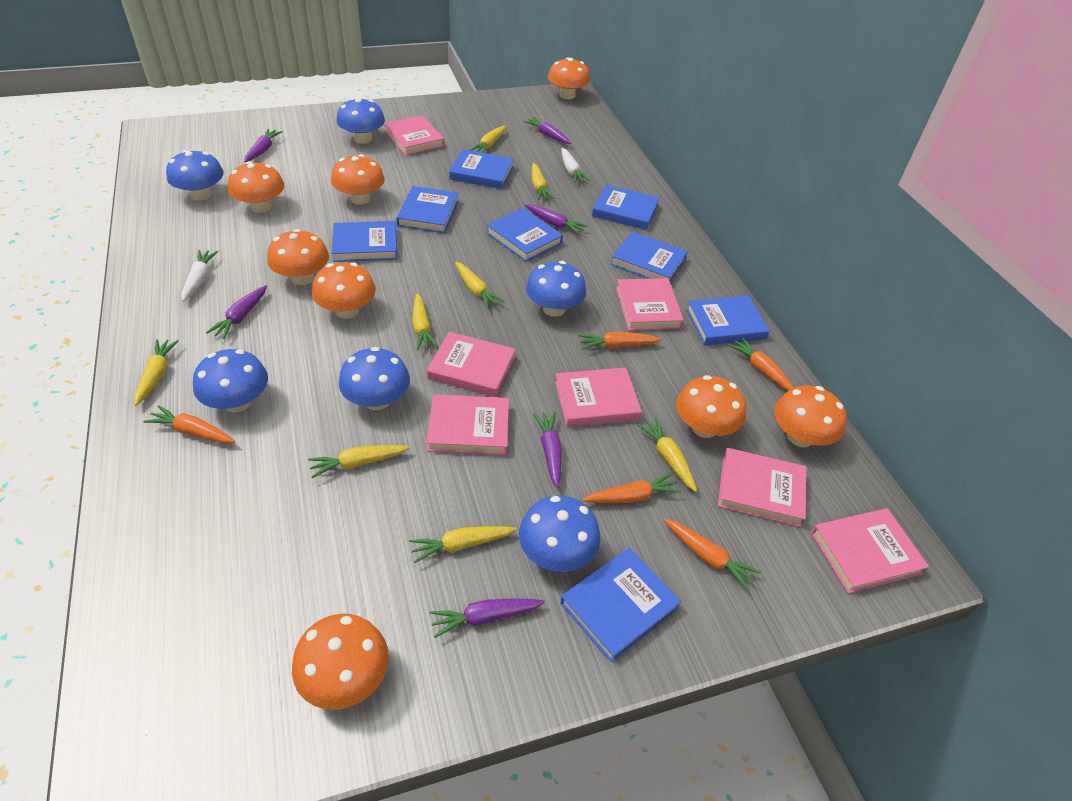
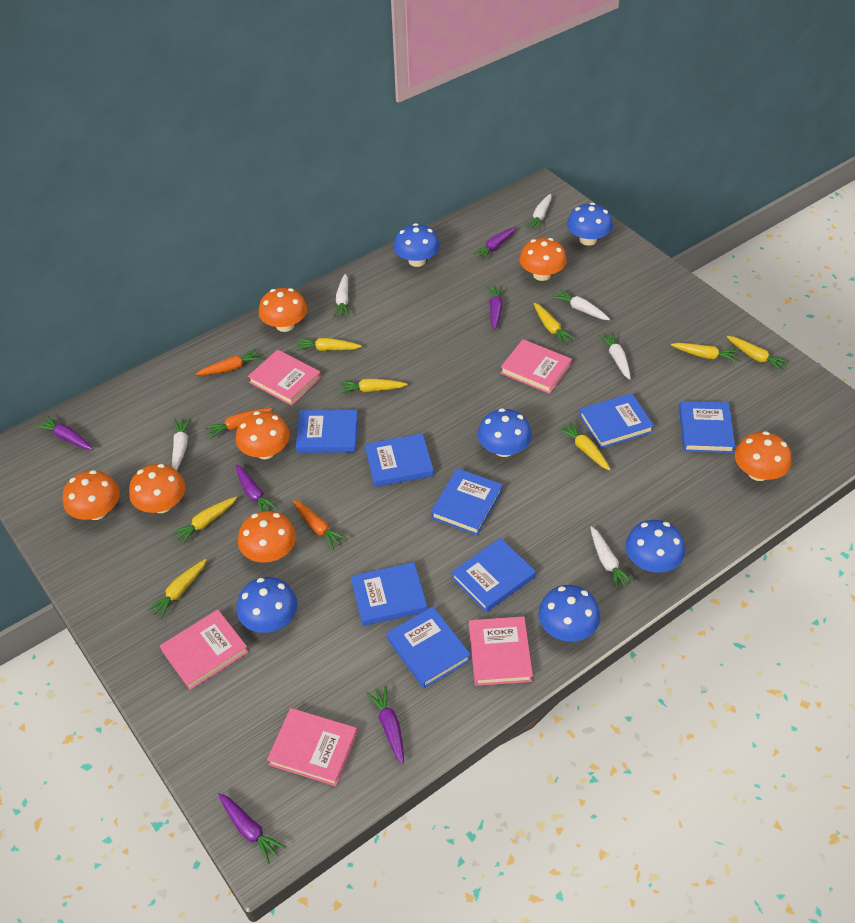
orange carrot: [143,405,235,443] [579,331,662,349] [583,473,681,503] [664,519,761,591] [728,337,794,391] = 5 -> [196,349,262,375] [204,408,272,439] [293,500,347,550] = 3
orange mushroom: [228,161,284,213] [267,229,329,285] [292,614,389,710] [312,262,376,319] [331,154,385,205] [548,58,590,99] [676,375,746,438] [774,385,847,447] = 8 -> [63,470,120,520] [129,464,185,513] [236,411,290,459] [238,511,296,563] [259,288,307,332] [519,238,567,281] [735,431,791,481] = 7
pink book: [384,115,445,156] [426,394,509,455] [427,332,516,397] [555,367,642,427] [616,278,684,331] [718,448,806,527] [811,508,929,594] = 7 -> [160,610,248,690] [248,350,321,406] [267,708,357,786] [469,616,533,686] [501,339,572,394] = 5
white carrot: [181,250,218,301] [562,148,590,183] = 2 -> [172,418,192,470] [333,274,349,317] [526,194,552,231] [552,289,610,320] [590,526,634,590] [598,332,631,380] = 6

